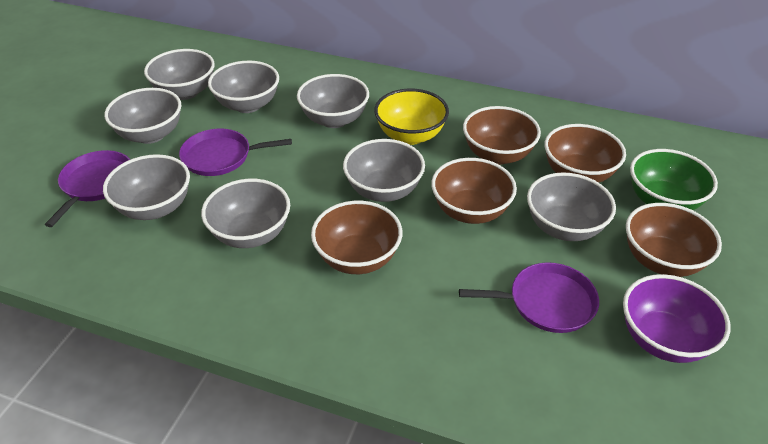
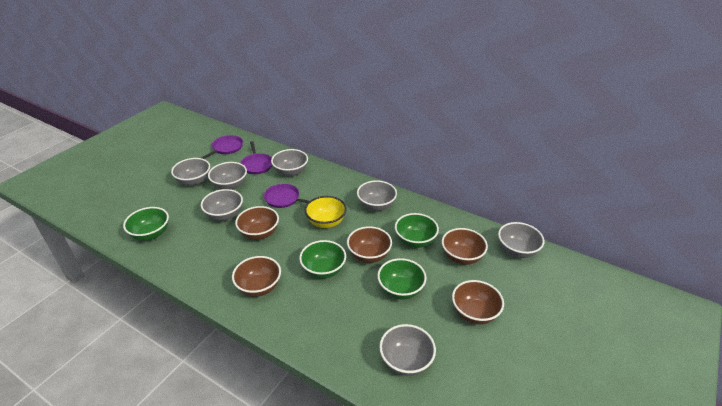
green bowl: [630,149,718,210] = 1 -> [123,207,169,241] [299,240,346,279] [377,258,427,300] [395,213,439,248] = 4
grey bowl: [103,154,190,220] [104,88,181,144] [144,49,215,100] [201,179,290,248] [208,61,279,113] [297,74,369,128] [343,139,425,202] [527,173,616,241] = 8 -> [171,158,210,186] [201,189,243,221] [208,162,247,190] [271,149,308,177] [357,180,397,211] [379,324,436,376] [498,222,545,258] = 7
purple bowl: [623,274,730,363] = 1 -> none = 0

